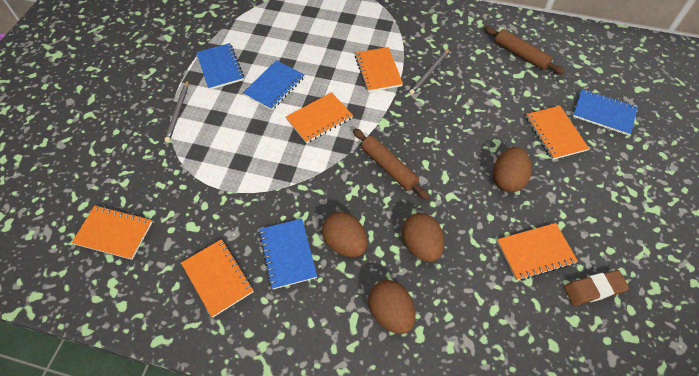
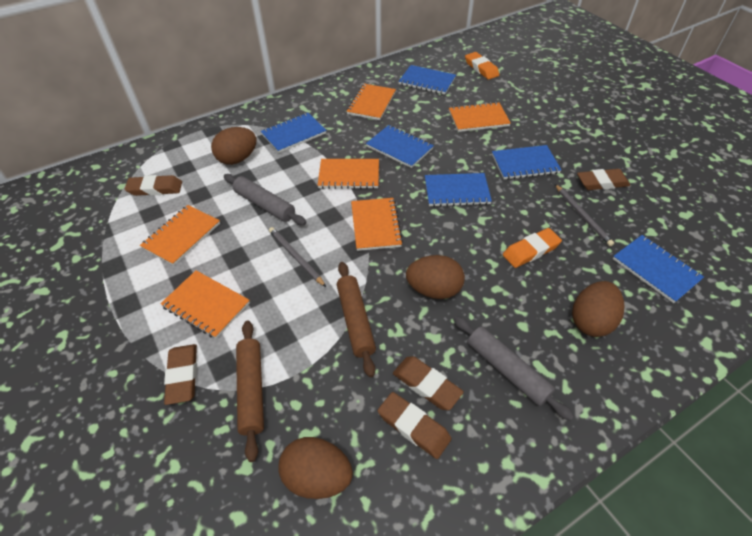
blue notebook: [196,43,244,90] [243,60,304,110] [259,219,317,289] [573,89,637,136] = 4 -> [261,113,327,153] [366,125,434,168] [399,65,456,95] [425,173,492,207] [492,145,561,180] [613,235,704,303] = 6
brown eraser: [564,270,629,305] = 1 -> [125,175,182,196] [164,344,197,405] [378,392,451,459] [393,356,464,410] [577,169,630,190] = 5
grey rolling pin: none = 0 -> [224,174,306,225] [453,316,574,421] = 2
orange eraser: none = 0 -> [465,52,499,80] [503,228,562,268] = 2

